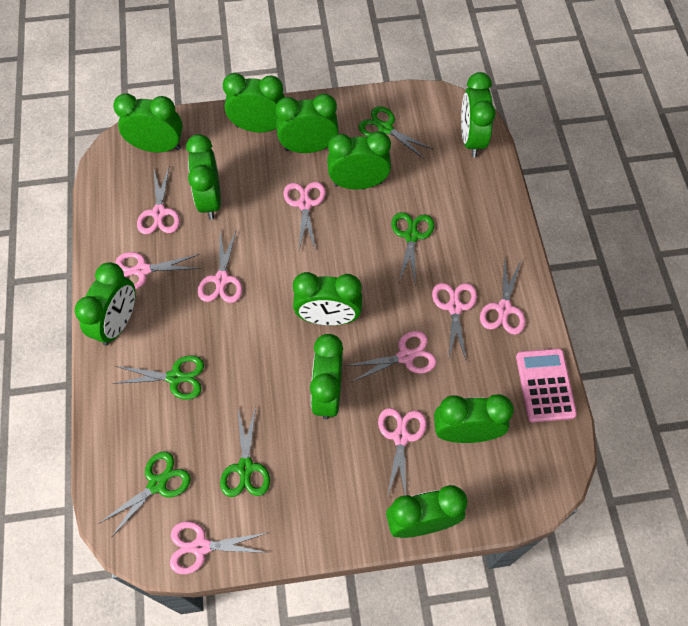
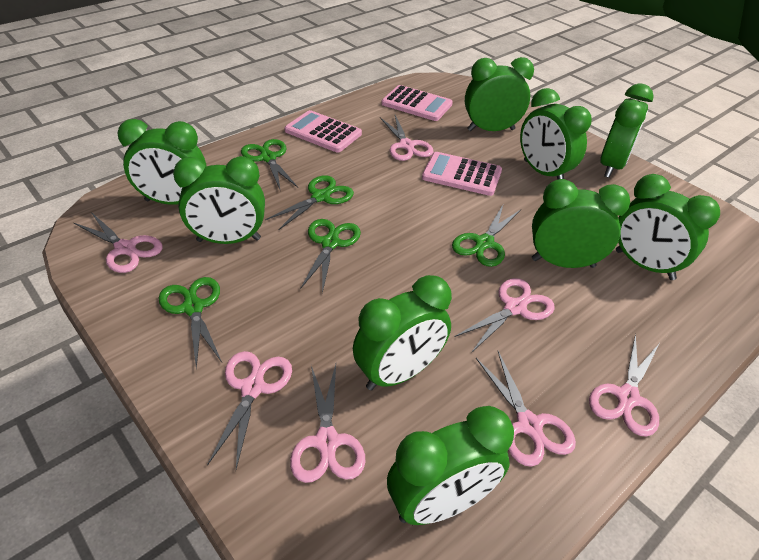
green clock: [75,262,136,346] [113,93,183,152] [186,134,221,220] [223,73,285,132] [275,94,339,153] [293,272,362,325] [310,334,343,420] [327,132,391,189] [386,485,467,538] [434,394,514,443] [461,72,496,157] = 11 -> [117,119,207,205] [173,156,265,244] [353,275,452,391] [387,406,514,525] [465,57,534,131] [520,88,592,180] [532,179,630,268] [600,83,654,178] [616,174,720,280] = 9
pink calculator: [516,348,577,422] = 1 -> [285,110,362,152] [381,85,453,121] [422,152,502,196] = 3
pink scissors: [115,252,201,290] [137,167,180,234] [170,521,268,574] [198,231,243,303] [284,182,326,251] [346,331,437,382] [378,408,426,497] [432,283,477,360] [480,256,526,335] = 9 -> [74,212,163,273] [207,351,292,469] [290,364,365,483] [380,115,433,161] [454,278,555,352] [476,351,576,467] [589,334,660,437] = 7

